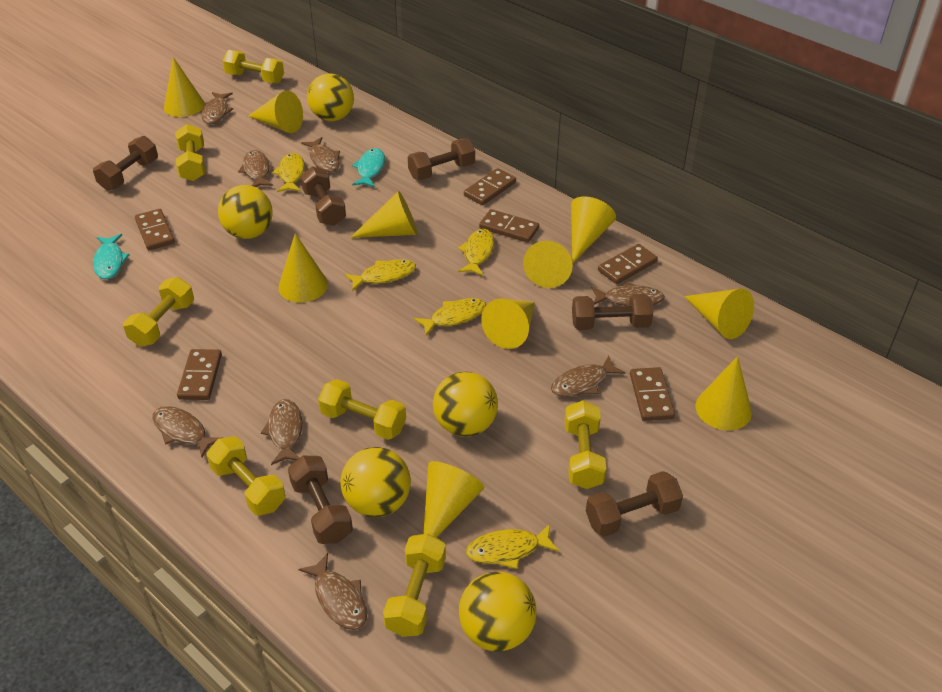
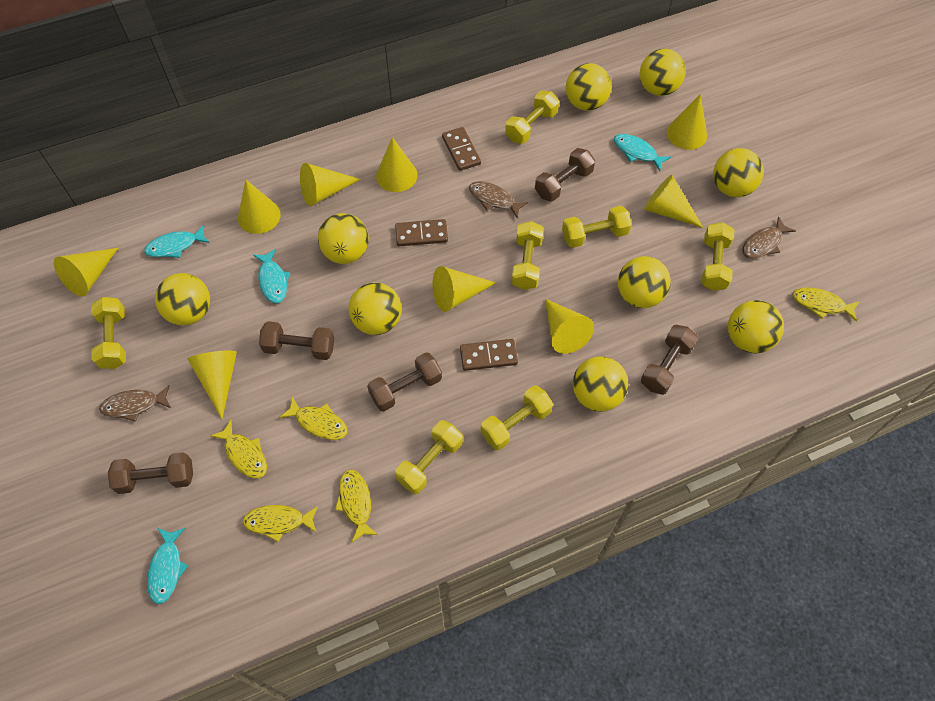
brown domino: [135,209,175,250] [177,349,222,400] [464,168,516,205] [479,209,539,243] [598,244,658,284] [630,367,675,421] = 6 -> [395,219,448,246] [442,127,481,171] [460,339,518,371] = 3
brown dumbbell: [93,136,158,191] [288,456,353,544] [300,167,346,226] [408,139,475,180] [572,294,653,330] [586,471,683,537] = 6 -> [108,452,193,494] [259,321,334,360] [367,352,442,411] [535,148,595,202] [641,325,698,395] = 5
brown fish: [153,406,223,457] [202,92,233,124] [238,150,273,187] [261,399,302,465] [298,553,367,630] [301,137,340,172] [551,355,626,397] [591,282,665,306] = 8 -> [99,385,171,422] [469,181,528,218] [742,216,796,259] = 3
turquoise fish: [93,234,130,279] [352,148,385,187] = 2 -> [144,225,209,258] [147,528,188,604] [253,249,290,303] [614,134,671,171] = 4
yellow ball: [218,185,273,239] [307,74,354,121] [341,447,411,517] [433,372,498,437] [459,572,536,652] = 5 -> [155,273,210,326] [318,213,369,264] [349,282,402,335] [566,63,612,111] [573,356,629,412] [618,256,671,308] [640,49,686,96] [713,148,764,197] [728,300,784,353] = 9
yellow cone: [164,57,205,117] [248,91,303,133] [278,233,328,303] [350,191,418,238] [423,461,484,538] [481,299,535,349] [523,241,573,288] [571,196,616,264] [684,289,754,339] [696,356,752,431] = 10 -> [54,248,118,296] [188,350,237,419] [238,180,281,234] [300,163,361,206] [376,137,418,192] [433,266,496,312] [545,299,594,354] [644,175,703,228] [667,95,707,150] = 9

